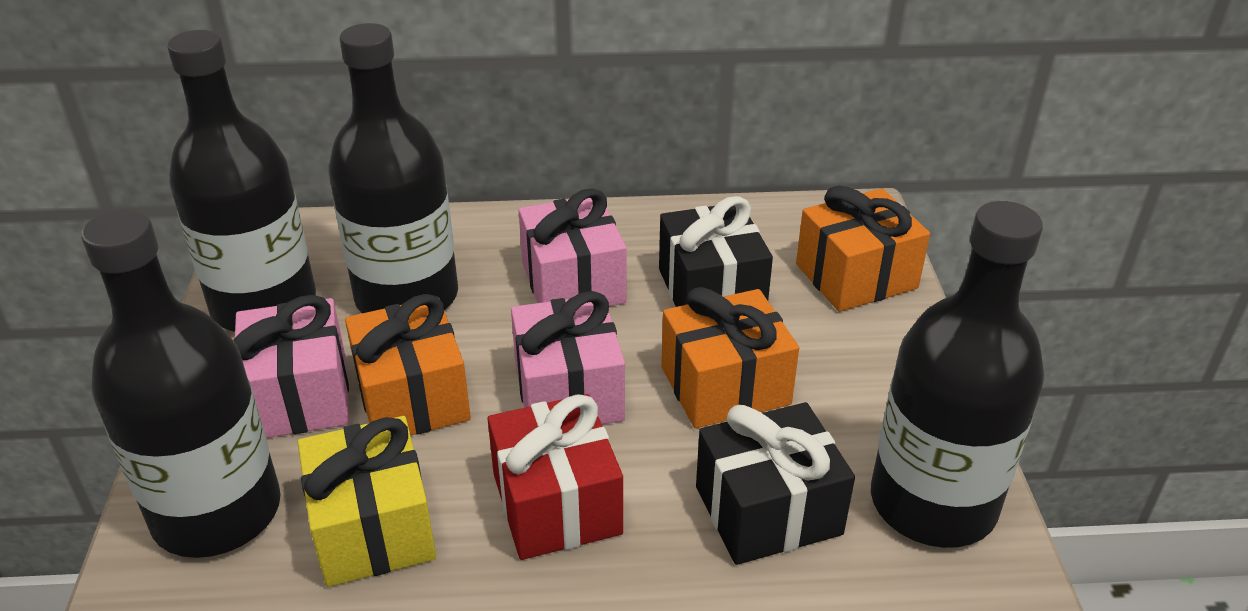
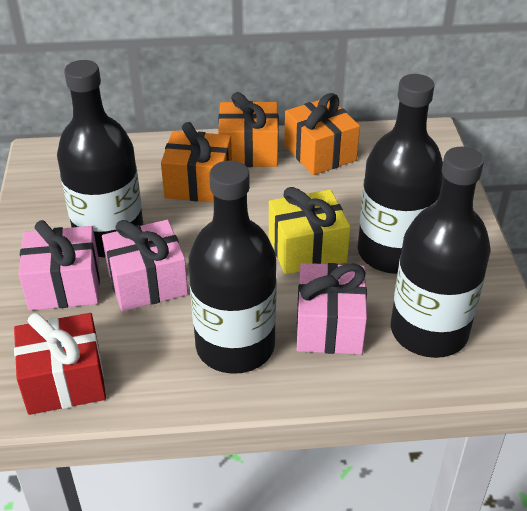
black gift: [659,196,773,307] [696,402,855,565] = 2 -> none = 0

